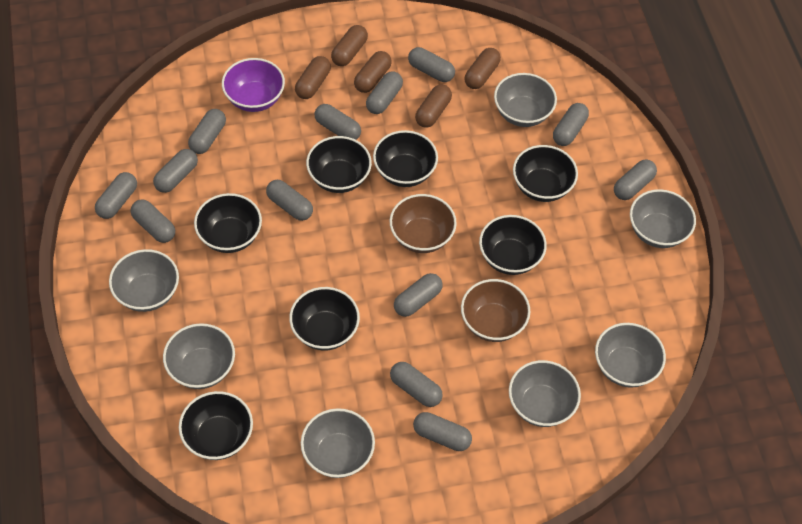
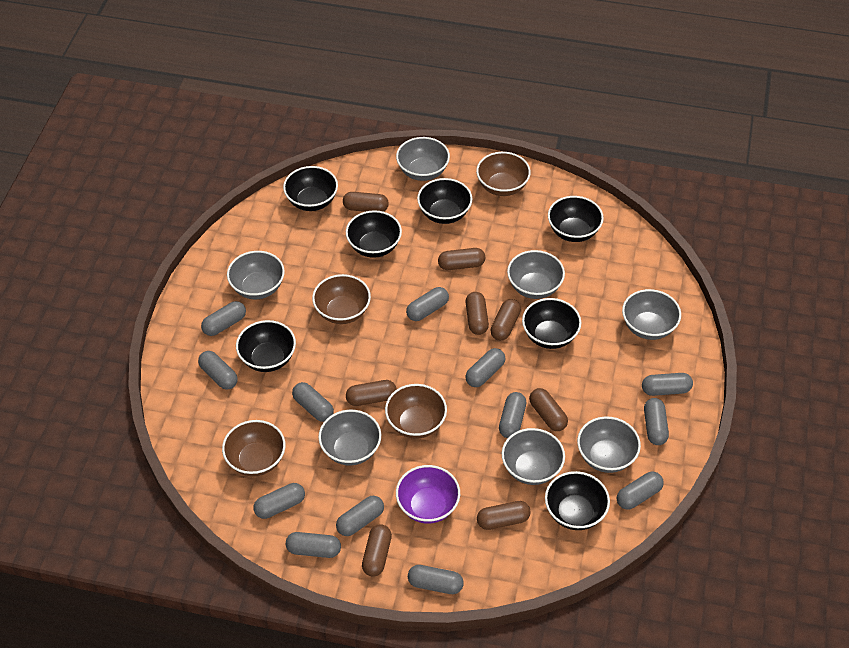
brown bowl: [390,194,457,253] [461,279,530,342] = 2 -> [222,420,285,476] [312,274,371,324] [385,384,447,439] [476,152,531,196] = 4
brown capsule: [295,56,331,99] [331,25,368,66] [354,51,392,93] [415,84,452,128] [465,48,501,89] = 5 -> [343,192,389,212] [346,380,397,406] [362,524,392,577] [438,248,485,270] [466,292,489,335] [477,501,531,530] [491,299,521,341] [529,388,568,431] = 8

